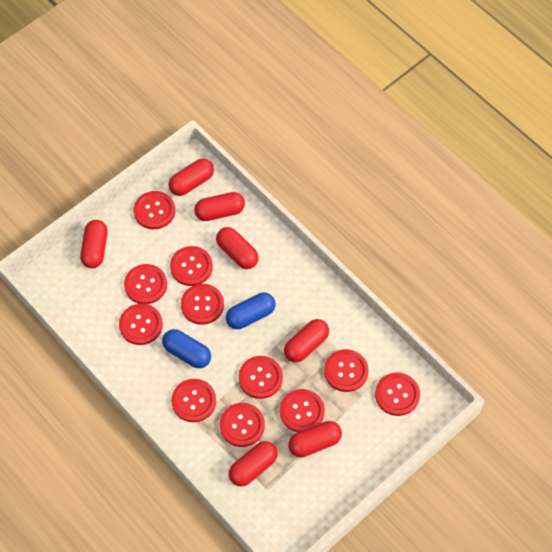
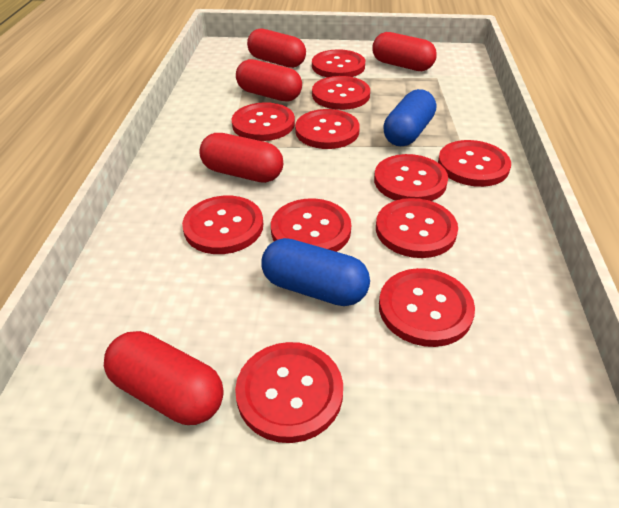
red capsule: [80,220,108,268] [168,159,214,196] [194,192,245,221] [216,227,259,269] [229,441,278,486] [284,319,329,362] [288,421,342,458] = 7 -> [104,331,224,425] [199,133,283,183] [236,59,302,102] [247,29,306,68] [373,32,437,71] = 5

